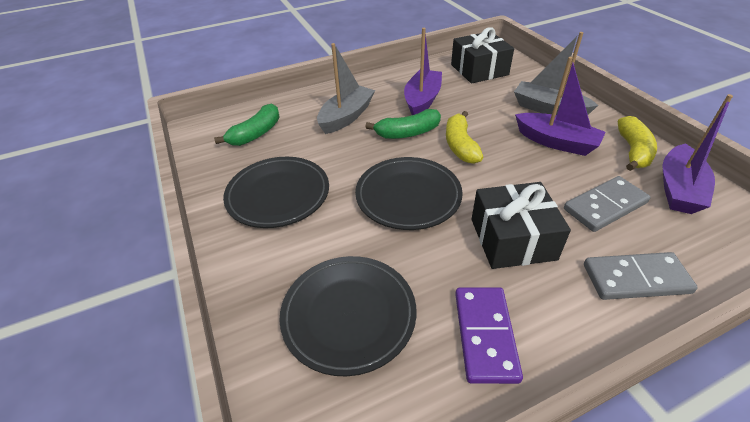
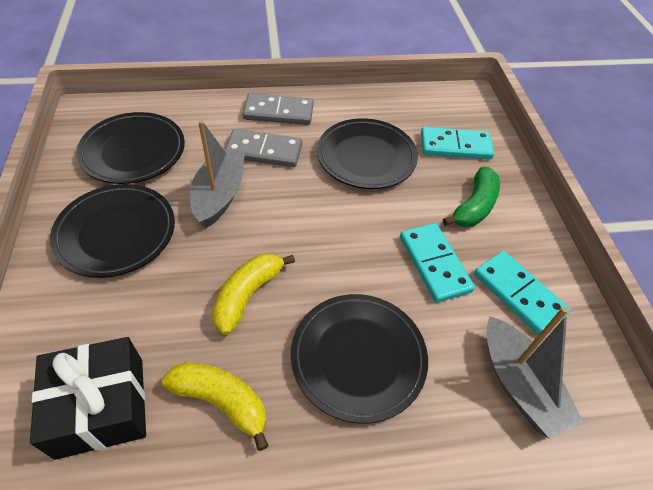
black gift: [451,27,514,84] [471,182,571,269] = 2 -> [30,337,146,460] = 1
black plate: [223,157,329,228] [279,256,416,377] [355,157,463,230] = 3 -> [50,184,175,278] [76,112,185,184] [291,294,428,424] [317,118,418,189] = 4
green banana: [214,103,280,146] [365,109,441,139] = 2 -> [443,167,500,227] = 1
purple boat: [404,28,442,115] [515,57,606,156] [662,94,733,214] = 3 -> none = 0
purple domino: [455,287,523,384] = 1 -> none = 0
turquoise domino: none = 0 -> [400,223,475,303] [421,127,494,160] [474,251,570,335] = 3

